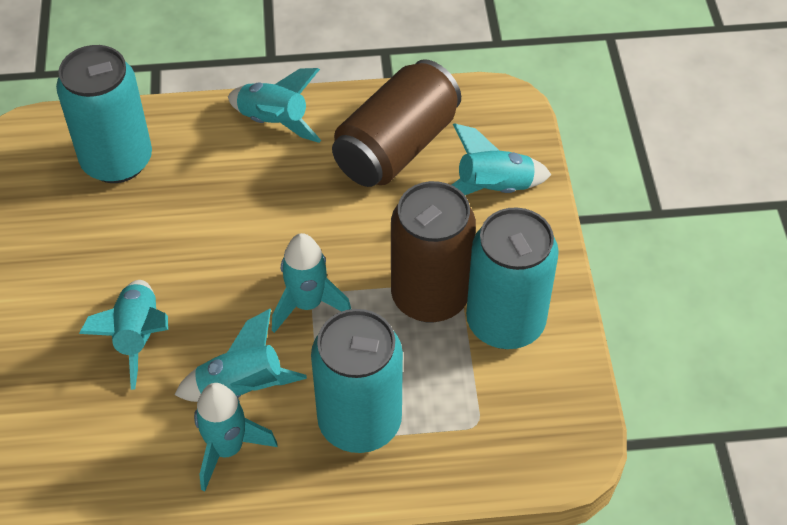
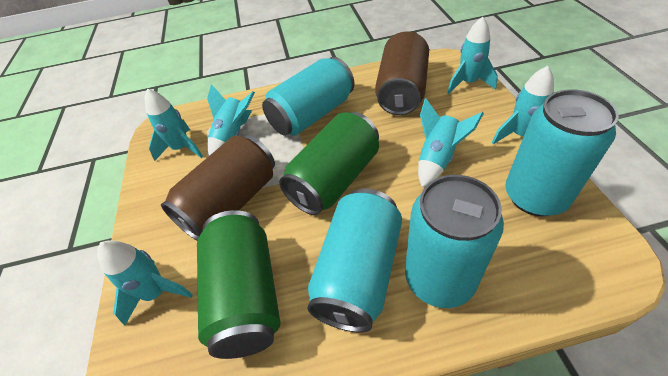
green can: none = 0 -> [197,210,280,359] [279,112,379,215] = 2
turquoise can: [56,45,152,183] [311,309,403,453] [466,207,559,349] = 3 -> [262,57,355,136] [307,189,402,332] [405,175,504,308] [505,89,619,216] = 4

